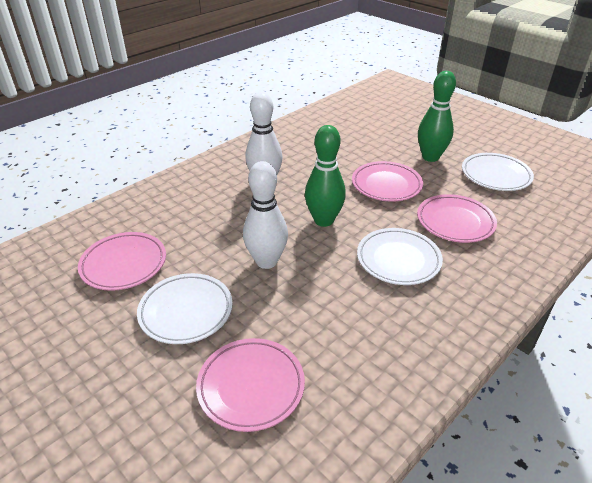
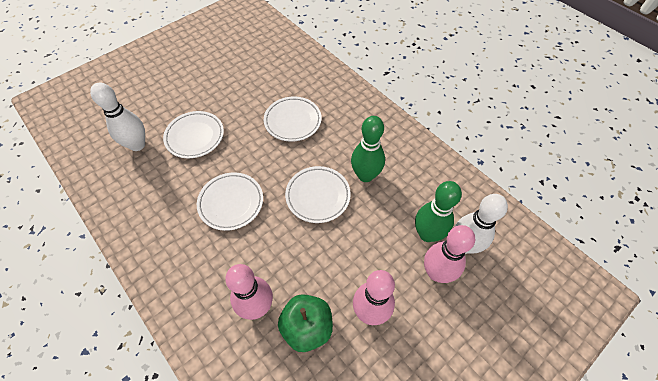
green apple: none = 0 -> [278,294,333,352] = 1
pink bowling pin: none = 0 -> [225,264,273,320] [353,270,395,325] [424,225,475,283] = 3
pink plate: [78,232,166,291] [196,338,305,432] [352,161,423,202] [417,194,497,243] = 4 -> none = 0
white plate: [137,273,233,344] [357,228,443,285] [462,153,534,191] = 3 -> [163,111,224,158] [197,172,263,231] [264,97,322,142] [285,166,351,223] = 4

